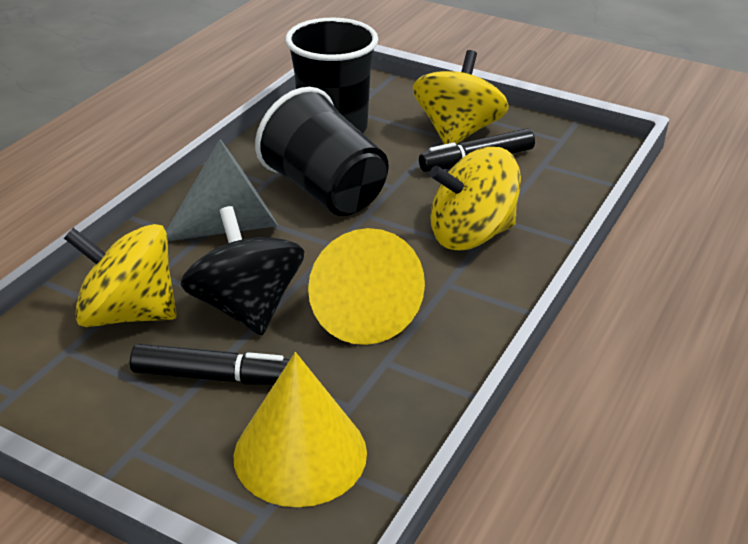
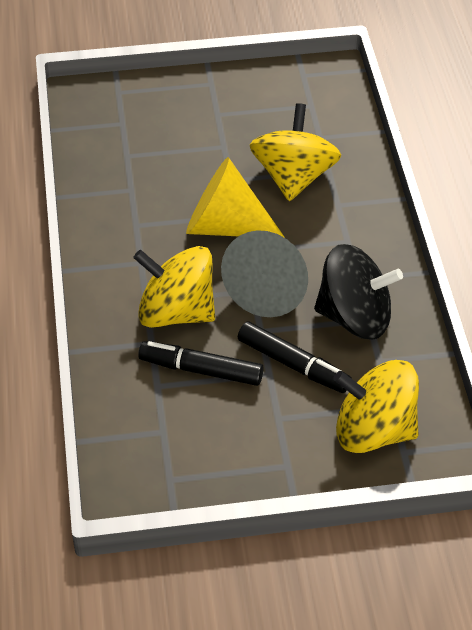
black cup: [255,87,389,216] [285,18,379,133] = 2 -> none = 0
yellow cone: [234,352,367,507] [308,228,425,345] = 2 -> [186,157,285,238] = 1

